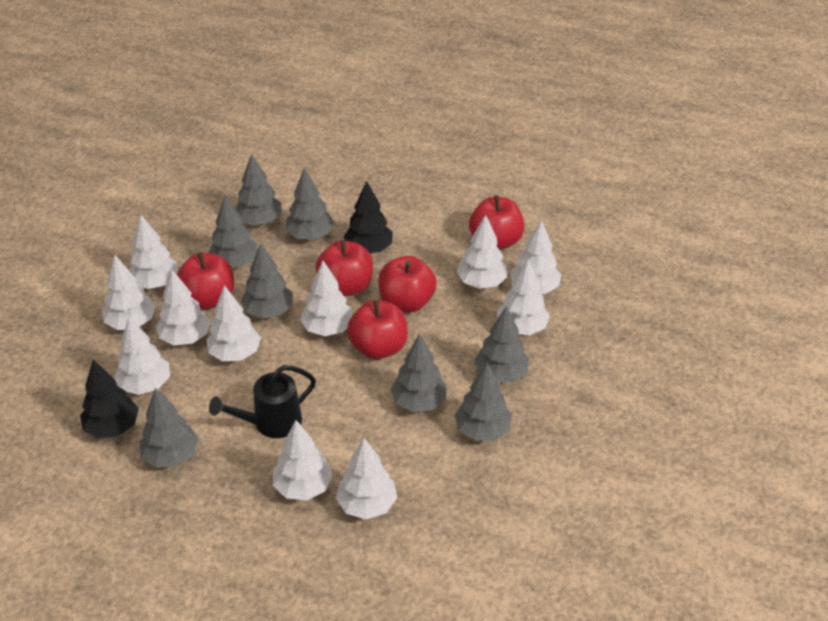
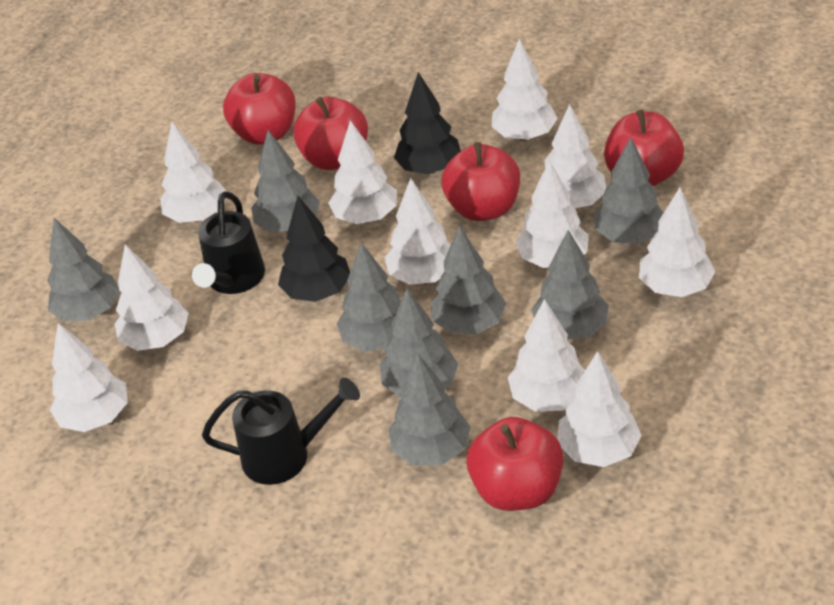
black watering can: [209,365,316,438] = 1 -> [192,191,265,294] [202,378,360,485] = 2

